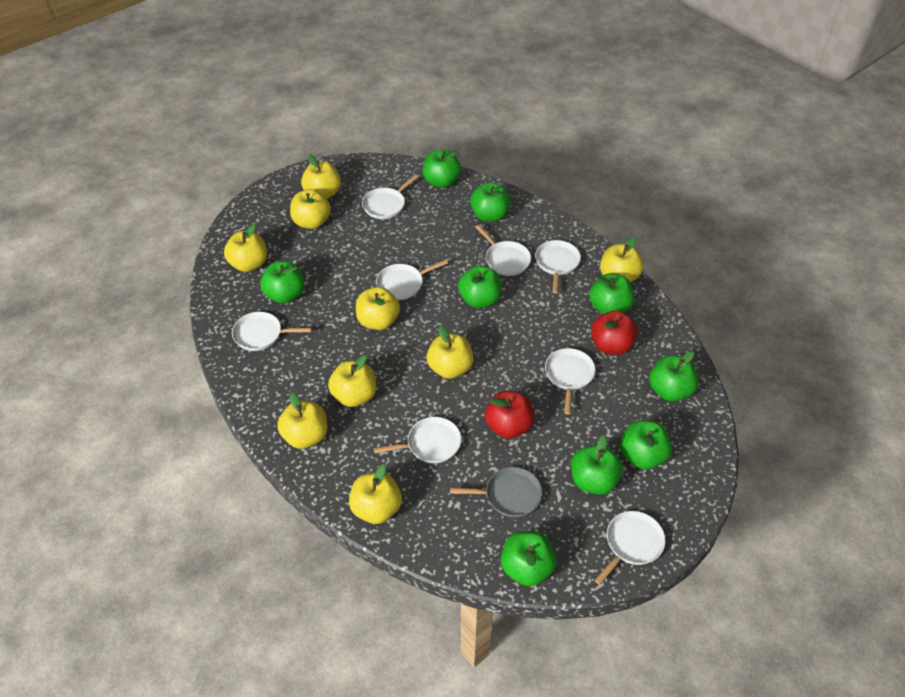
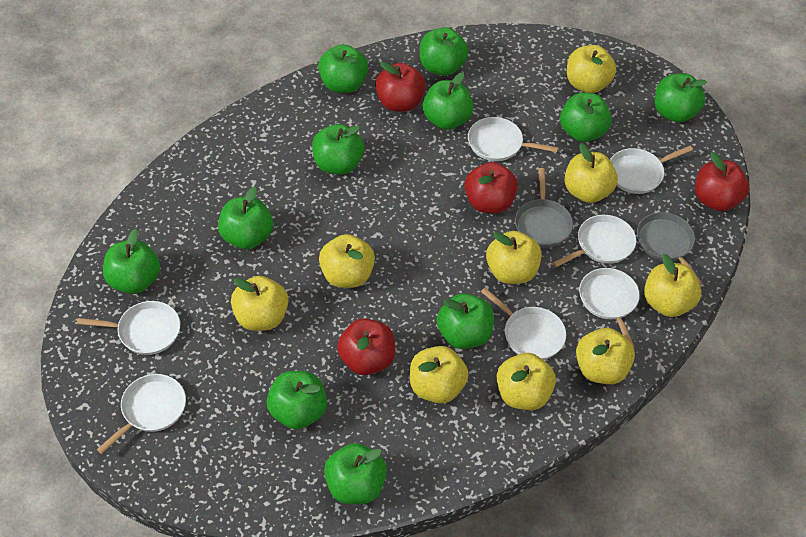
green apple: [260,261,305,304] [423,149,461,188] [458,265,502,308] [470,182,511,222] [501,531,557,586] [571,435,623,495] [589,273,634,314] [620,420,672,469] [649,351,698,402] = 9 -> [103,229,160,294] [218,187,273,249] [267,371,327,429] [312,124,364,175] [318,44,368,93] [324,443,387,504] [420,27,468,76] [423,72,474,130] [437,293,494,349] [560,93,612,142] [655,73,707,122] = 11
grey pan: [450,467,542,518] = 1 -> [515,168,573,247] [637,212,703,285] = 2
red apple: [485,391,534,439] [591,311,638,355] = 2 -> [337,318,395,375] [375,62,425,112] [465,162,518,213] [695,152,749,211] = 4
white pan: [232,312,312,351] [362,174,418,219] [374,417,461,463] [376,260,448,300] [475,225,531,276] [535,240,581,293] [545,348,596,415] [595,511,665,585] = 8 -> [77,301,180,355] [97,374,186,454] [468,117,558,161] [481,288,566,360] [552,215,636,267] [579,268,640,348] [610,146,693,194] = 7

